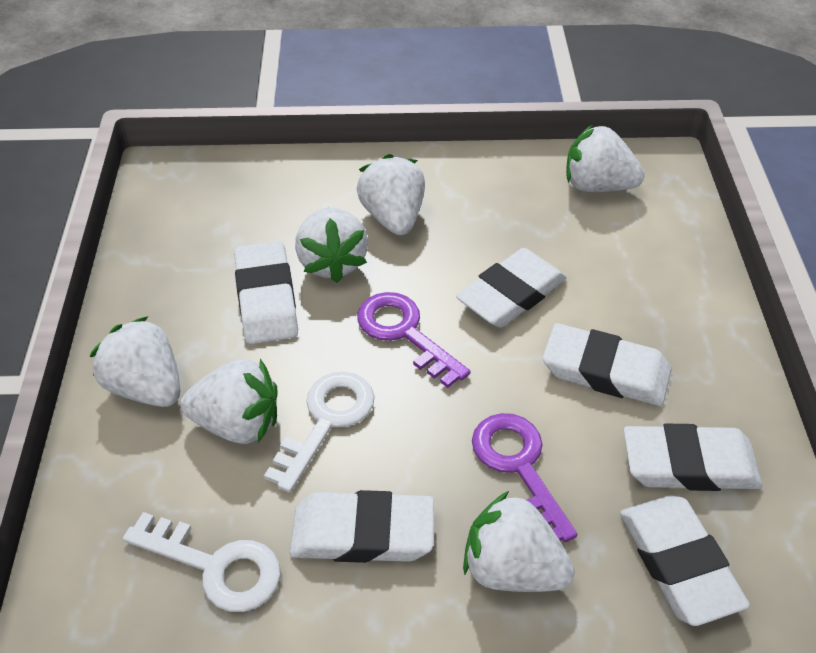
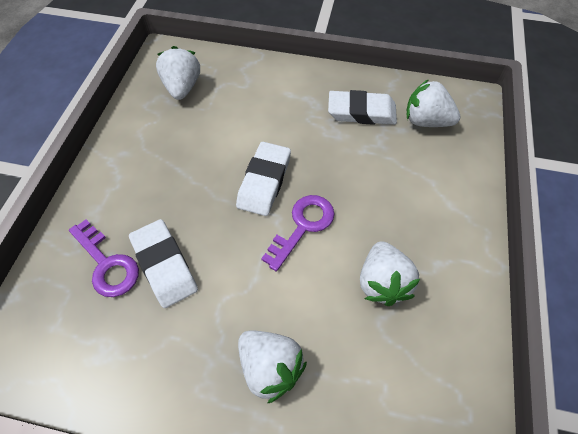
white eraser: [234,241,298,344] [290,490,434,563] [456,248,567,328] [543,323,671,406] [620,495,750,626] [624,424,762,491] = 6 -> [129,219,198,308] [236,142,291,216] [328,90,397,125] = 3
white key: [123,512,281,612] [264,372,375,493] = 2 -> none = 0
white strawberry: [90,316,180,407] [180,359,278,444] [295,208,368,283] [357,154,425,235] [463,491,575,592] [566,125,645,192] = 6 -> [156,46,200,100] [238,330,307,404] [360,241,420,306] [406,79,461,127] = 4

